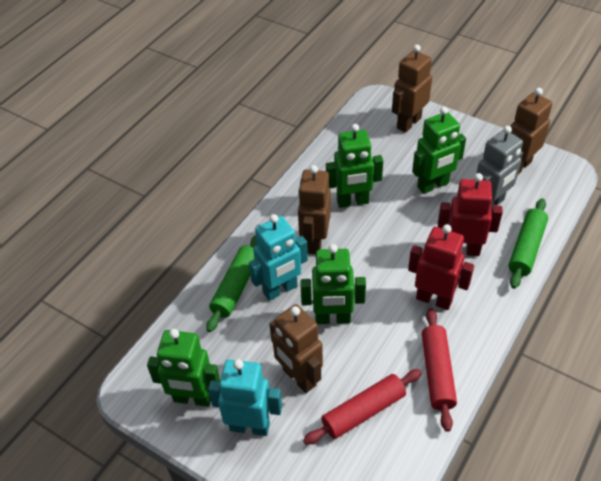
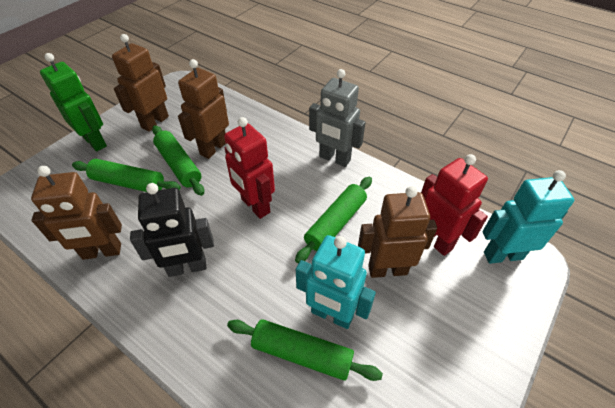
black robot: none = 0 -> [130,183,214,277] = 1
green robot: [147,329,220,407] [300,244,366,324] [326,124,383,208] [412,107,466,194] = 4 -> [40,53,107,151] = 1
green rolling pin: [206,235,258,332] [508,198,548,289] = 2 -> [72,159,181,192] [152,125,204,196] [227,319,383,381] [295,177,372,264] = 4
red rolling pin: [303,369,422,445] [422,308,457,432] = 2 -> none = 0

